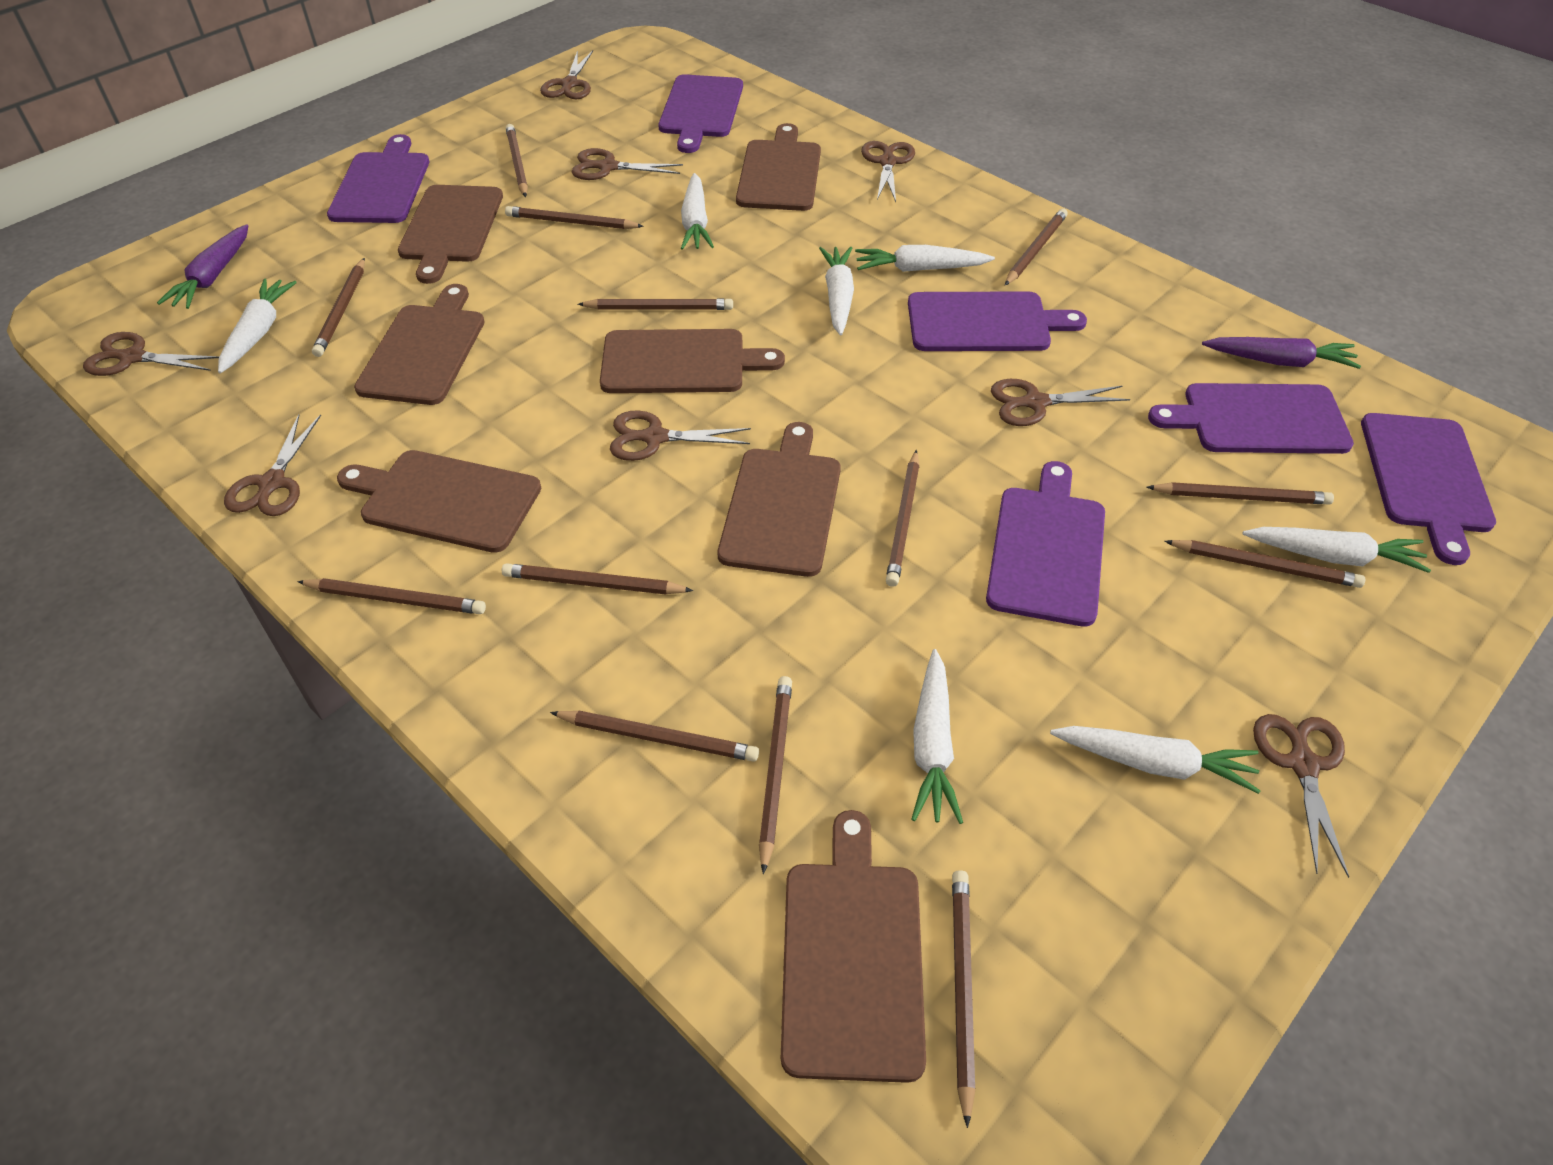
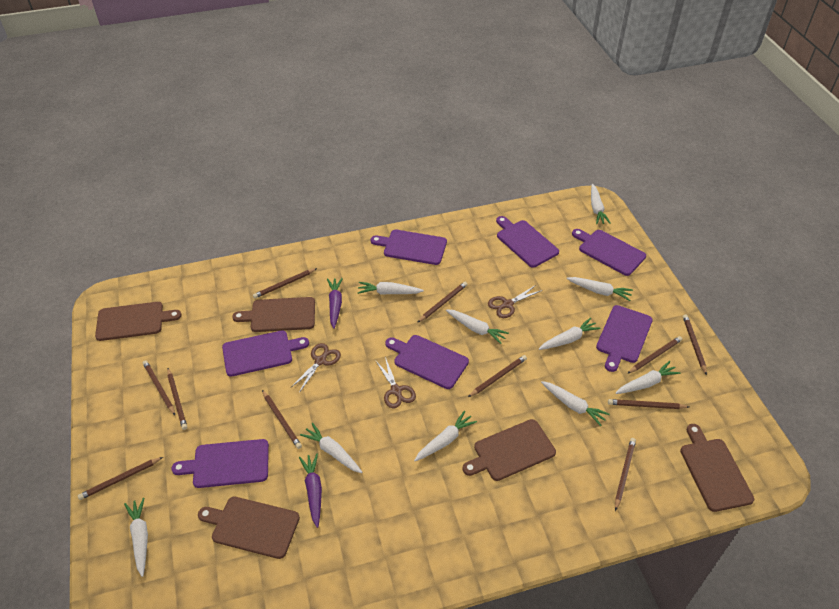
brown cutting board: [337,450,541,553] [354,284,485,405] [398,185,503,284] [600,329,785,393] [718,422,841,577] [736,123,821,211] [781,810,926,1083] = 7 -> [95,302,182,341] [198,497,300,559] [232,297,315,332] [462,419,556,481] [680,424,754,512] = 5
brown pencil: [297,578,486,614] [312,258,365,357] [502,563,693,595] [505,206,644,229] [506,124,528,197] [550,711,759,762] [578,299,733,310] [759,676,792,874] [886,450,919,587] [952,870,975,1128] [1005,208,1068,285] [1146,482,1334,505] [1164,540,1365,588] = 13 -> [78,457,163,500] [143,360,175,415] [167,368,187,430] [253,268,317,299] [262,390,302,449] [417,282,468,323] [468,355,527,397] [608,399,689,409] [615,438,636,511] [627,336,682,374] [683,314,707,375] = 11
brown scissors: [83,332,219,376] [224,414,321,516] [540,50,593,99] [571,148,683,180] [610,410,751,461] [861,141,915,202] [991,379,1130,426] [1253,714,1349,878] = 8 -> [290,343,341,393] [376,357,416,408] [488,285,542,318] = 3
purple cutting board: [327,134,429,223] [658,74,743,153] [908,291,1087,351] [986,461,1105,627] [1148,383,1354,454] [1361,413,1496,565] = 6 -> [171,439,269,488] [222,330,309,377] [371,229,447,265] [385,335,469,389] [496,216,559,268] [572,229,646,276] [596,305,653,372] = 7
white carrot: [218,279,297,373] [681,173,714,250] [819,247,854,335] [855,245,995,272] [911,649,963,824] [1050,726,1261,794] [1243,527,1431,573] = 7 -> [124,498,148,577] [300,423,362,473] [358,282,424,295] [414,411,477,461] [446,309,509,344] [539,318,601,350] [541,381,610,426] [567,277,633,301] [591,184,611,224] [616,361,680,394] = 10

